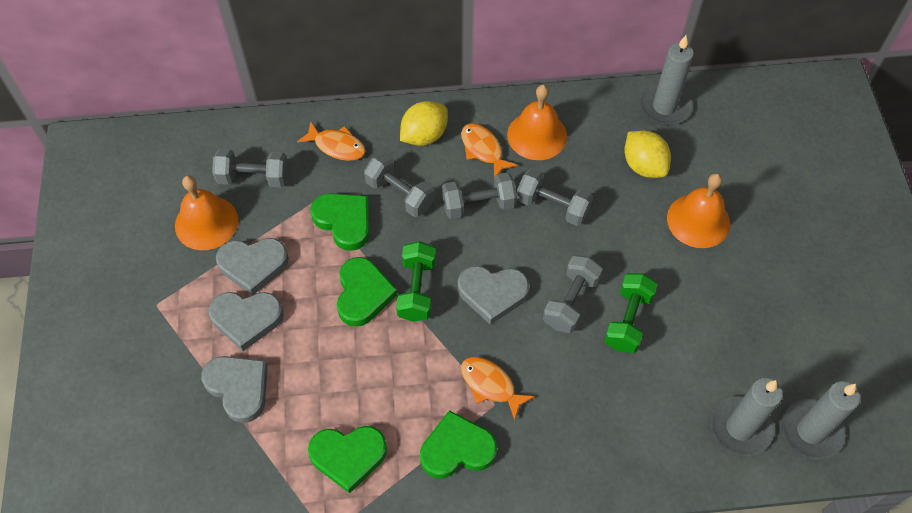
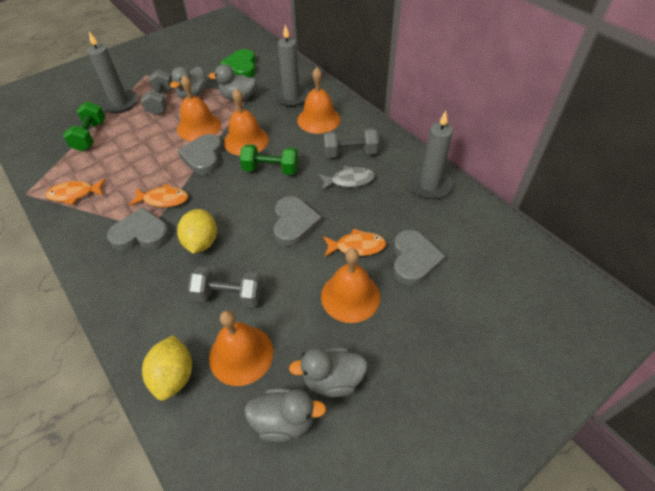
green heart: [308,426,387,494] [310,193,369,251] [337,257,398,327] [420,410,497,478] = 4 -> [220,49,256,78] = 1
grey duck: none = 0 -> [170,66,208,99] [208,64,256,100] [244,388,326,442] [289,347,368,397] = 4
grey dumbbell: [212,149,288,188] [364,153,435,217] [442,172,517,219] [517,168,593,226] [543,255,603,333] = 5 -> [141,69,173,115] [188,266,263,307] [323,128,379,158] = 3
grey fish: none = 0 -> [318,166,375,191] = 1
orange bell: [175,175,238,250] [507,85,567,160] [667,173,730,248] = 3 -> [177,75,221,141] [209,310,274,386] [224,89,269,156] [297,67,340,134] [321,248,380,323] = 5

